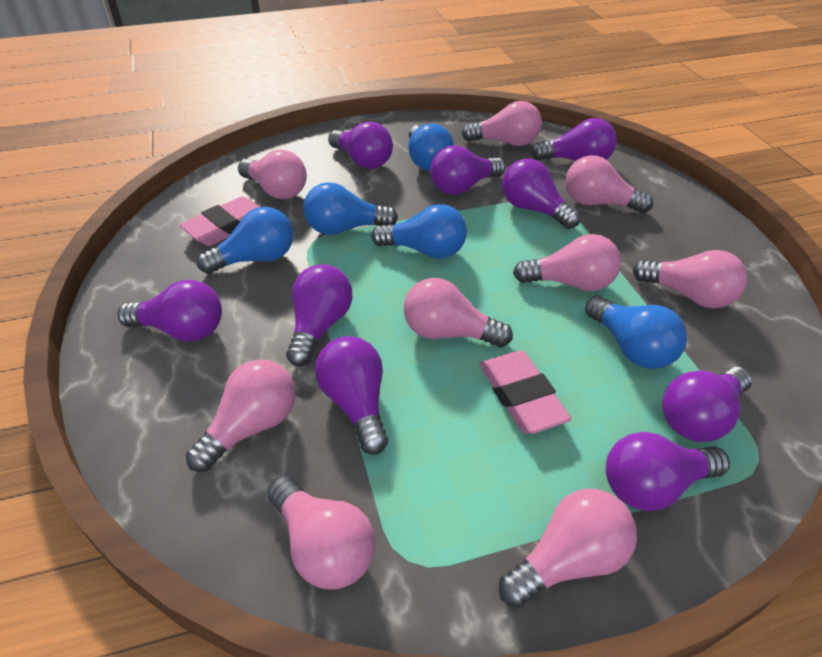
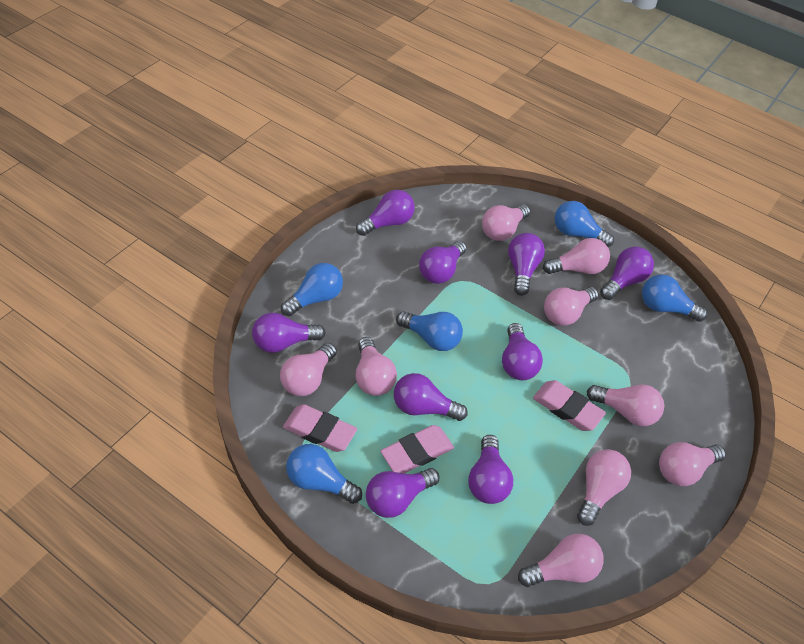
pink eraser: [180,196,260,246] [480,350,571,434] = 2 -> [283,404,357,452] [381,425,454,473] [533,380,606,431] = 3

